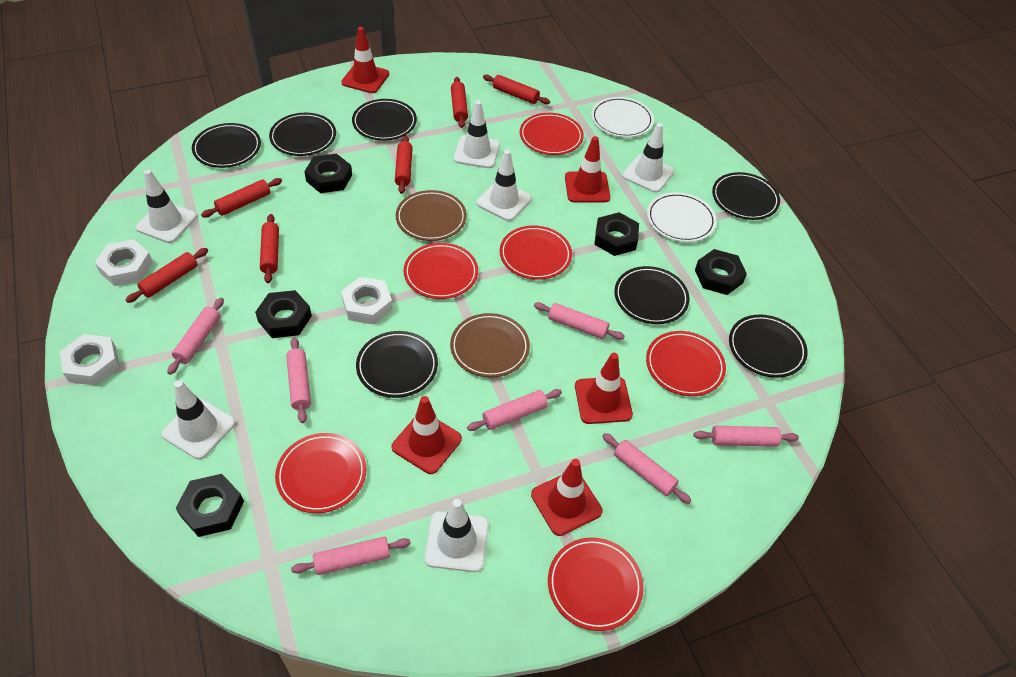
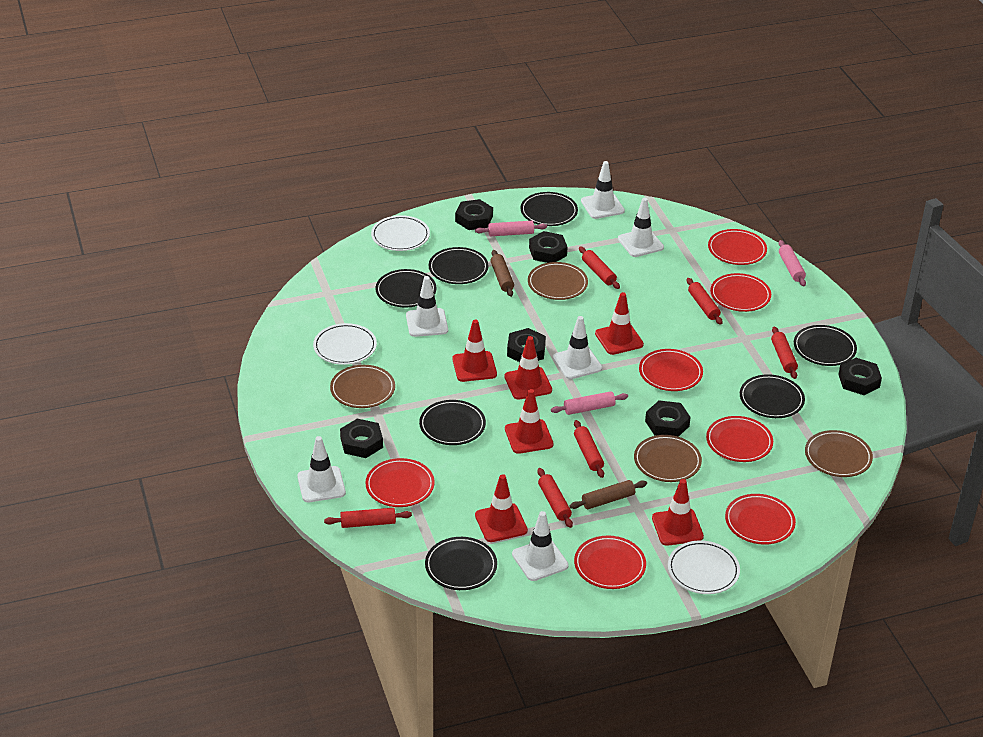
black nut: [176,474,244,537] [255,290,312,338] [304,153,352,193] [594,212,639,256] [695,249,747,295] = 5 -> [340,419,383,458] [455,199,493,230] [507,328,546,362] [529,231,568,263] [645,400,691,437] [838,358,882,395] = 6
brown plate: [396,190,467,241] [450,313,530,378] = 2 -> [330,365,395,408] [528,262,588,300] [634,435,702,482] [805,430,873,477] = 4
brown rolling pin: none = 0 -> [490,250,514,297] [569,480,647,509] = 2
pink rolling pin: [167,298,224,375] [286,337,311,423] [291,536,411,575] [467,389,562,431] [534,302,625,340] [602,433,692,504] [693,426,799,447] = 7 -> [475,221,547,237] [551,391,628,415] [779,240,806,286] = 3
red plate: [275,433,367,513] [403,243,478,299] [500,225,572,280] [520,113,584,155] [548,537,644,631] [646,331,726,396] = 6 -> [365,458,435,507] [574,535,646,589] [639,349,703,391] [706,416,773,462] [708,229,767,265] [710,273,771,312] [725,494,796,545] = 7
red traffic cone: [341,27,389,93] [392,396,462,474] [531,459,603,536] [565,136,611,203] [575,353,633,424] = 5 -> [452,320,497,382] [475,474,528,542] [504,336,552,399] [505,389,554,454] [595,292,644,355] [652,479,704,546] = 6
white nut: [60,334,120,386] [95,239,153,286] [341,277,393,325] = 3 -> none = 0
white plate: [591,97,654,138] [647,192,717,242] = 2 -> [313,323,377,365] [371,215,430,251] [668,540,740,594] = 3

